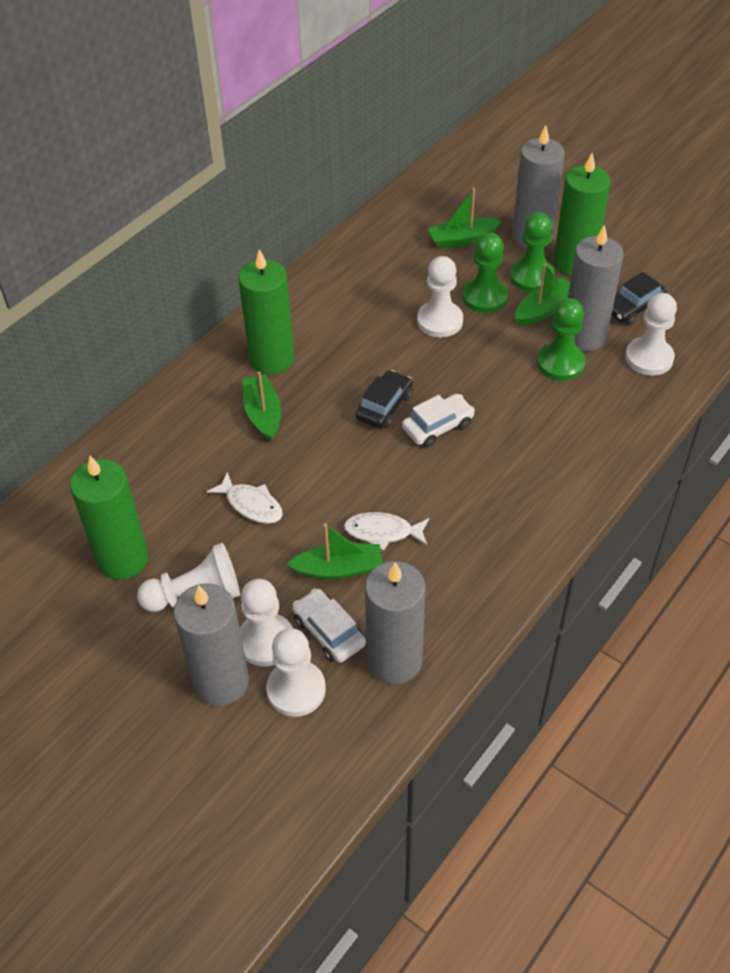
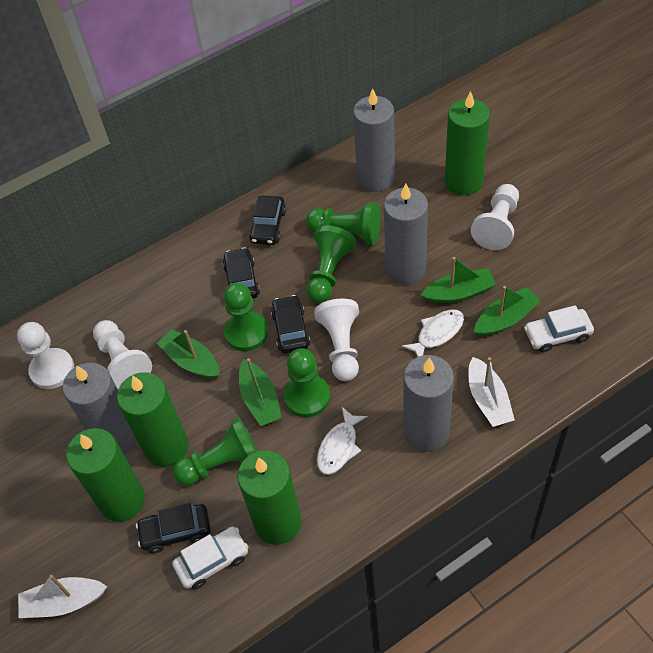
black car: [356,370,413,429] [611,272,667,325] = 2 -> [136,503,211,553] [222,247,260,299] [249,196,286,245] [271,295,310,354] = 4
green candle: [70,456,149,580] [238,249,294,375] [553,153,611,277] = 3 -> [66,428,145,522] [117,372,188,467] [237,450,302,545] [445,91,490,195] = 4
green pawn: [463,232,508,313] [510,212,555,292] [537,298,586,381] = 3 -> [173,417,258,486] [224,283,268,351] [284,348,330,417] [306,202,381,245] [307,225,356,303] = 5
white boat: none = 0 -> [18,575,107,618] [469,357,515,427] = 2
white pawn: [137,543,240,612] [240,579,293,666] [266,628,326,717] [417,256,463,337] [625,293,677,376] = 5 -> [17,322,74,389] [93,320,152,389] [314,299,359,381] [471,184,519,250] = 4

